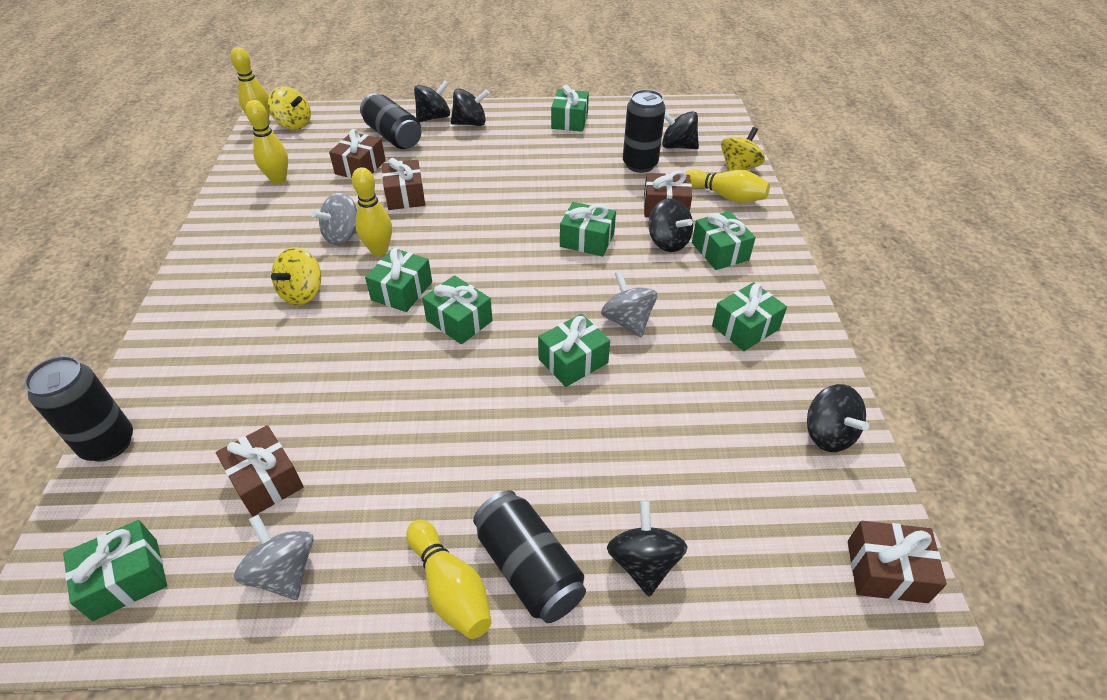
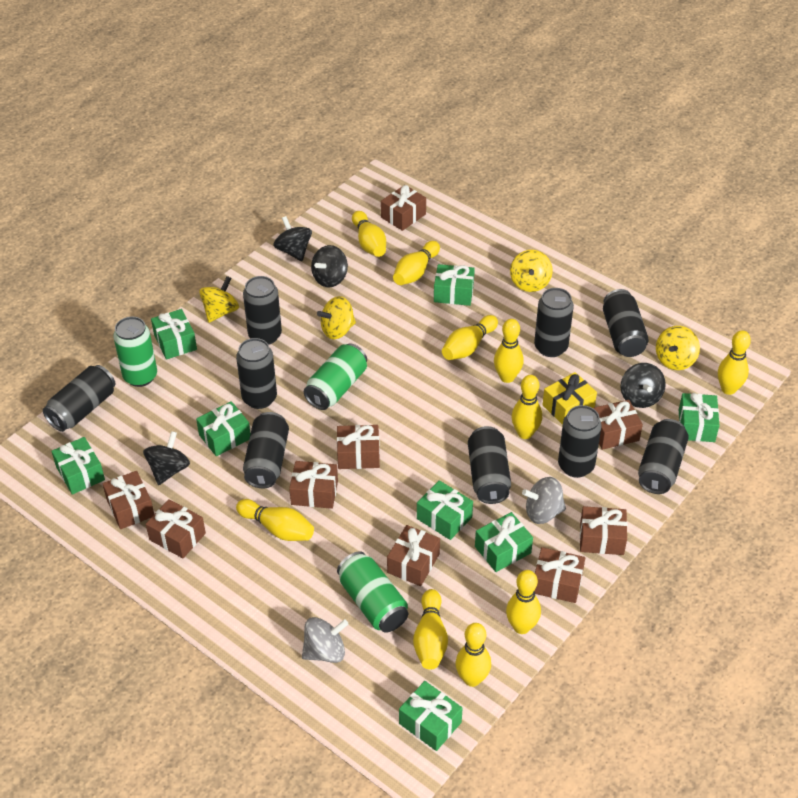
black can: [24,356,133,462] [360,93,421,149] [473,490,586,623] [623,89,666,173] = 4 -> [43,365,115,432] [236,338,277,409] [243,276,282,345] [243,412,289,488] [468,426,511,504] [534,288,574,357] [558,405,602,478] [603,289,649,357] [638,419,689,494] = 9
black spinning top: [414,80,450,122] [451,88,489,126] [607,501,688,596] [648,199,693,252] [662,111,699,149] [807,384,869,452] = 6 -> [143,431,190,485] [273,216,312,261] [311,245,348,287] [621,363,666,408] = 4
brown gift: [216,425,304,516] [329,129,386,178] [382,158,425,210] [644,170,692,217] [848,521,947,603] = 5 -> [102,471,154,529] [146,499,206,558] [289,461,338,509] [337,425,380,469] [381,185,426,231] [387,525,440,586] [534,547,585,603] [580,506,627,555] [593,400,643,450] = 9
green can: none = 0 -> [113,317,157,387] [304,343,367,410] [337,551,408,633] = 3
grey spinning top: [234,515,313,600] [311,192,357,245] [601,271,658,337] = 3 -> [302,617,348,663] [522,477,566,524] = 2
yellow bowling pin: [231,47,270,123] [245,100,288,184] [352,167,392,256] [407,520,492,639] [685,169,770,203] = 5 -> [236,499,314,541] [352,211,386,257] [393,241,440,285] [413,589,448,669] [442,315,498,360] [456,623,491,687] [494,319,523,383] [506,570,541,634] [511,375,542,439] [718,330,751,395] = 10
yellow gift: none = 0 -> [543,372,597,425] = 1
yellow spinning top: [268,86,311,129] [271,247,321,305] [721,127,765,171] = 3 -> [199,276,239,323] [317,296,356,339] [510,250,553,292] [656,326,700,370] = 4

